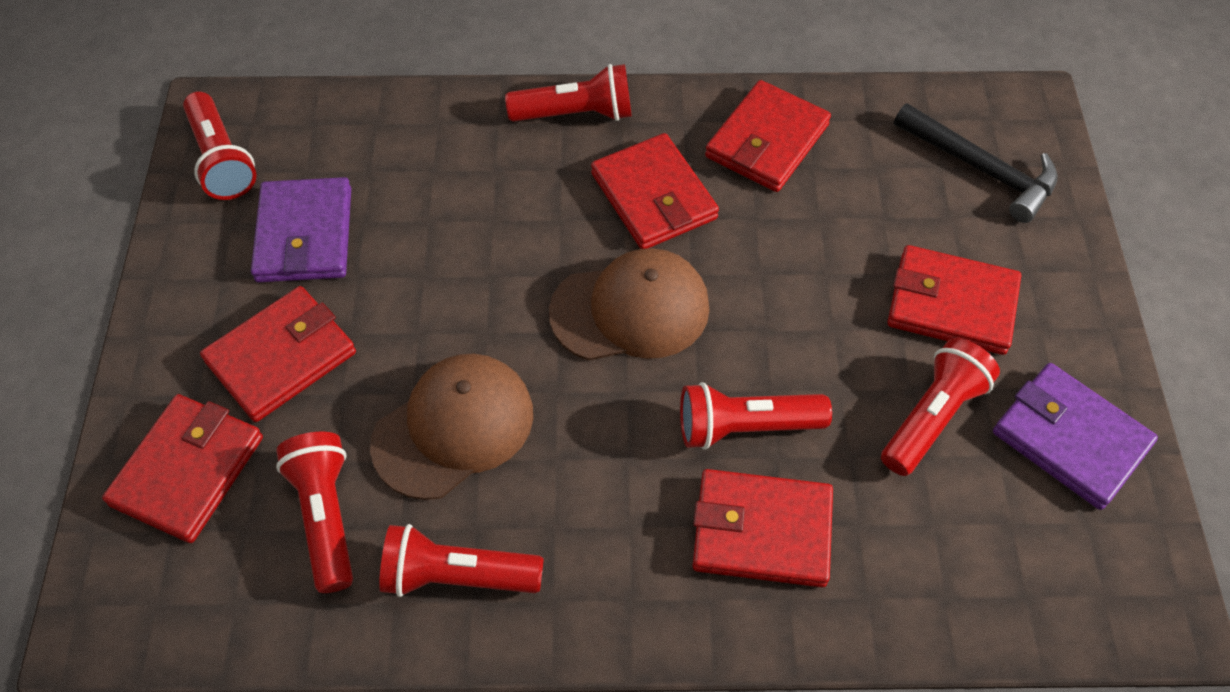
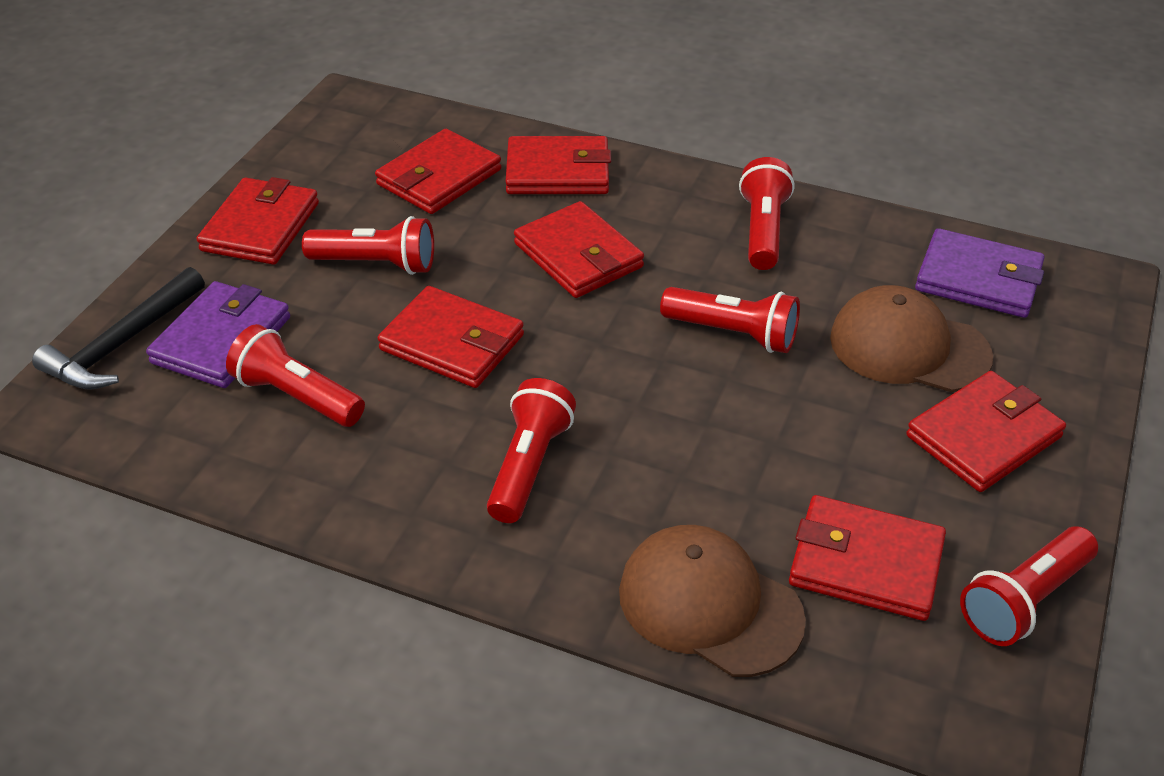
red wallet: [102,394,263,543] [200,286,356,422] [591,133,719,249] [693,469,833,587] [705,80,831,192] [887,245,1021,355] = 6 -> [197,177,319,265] [375,129,501,214] [378,286,524,388] [506,136,611,194] [514,201,644,298] [789,495,946,621] [906,371,1066,492] = 7

